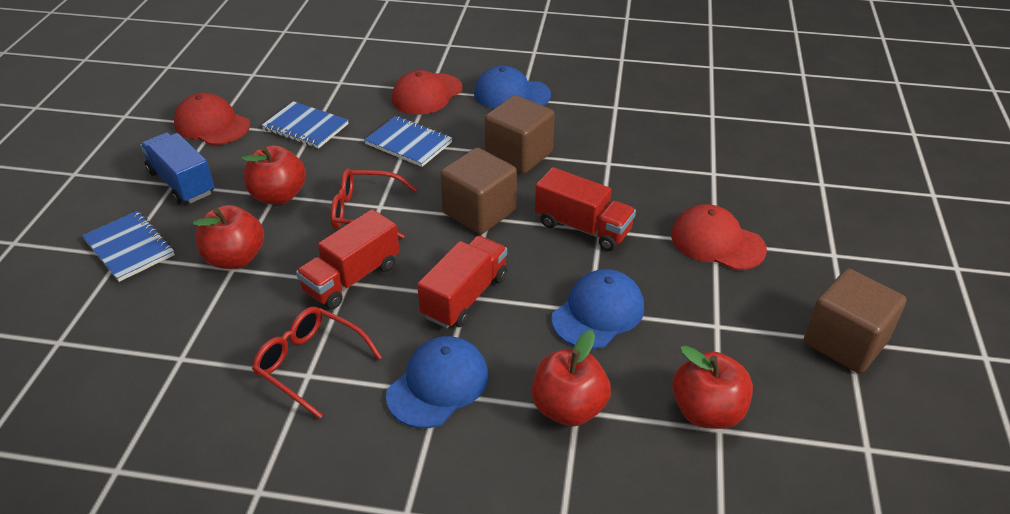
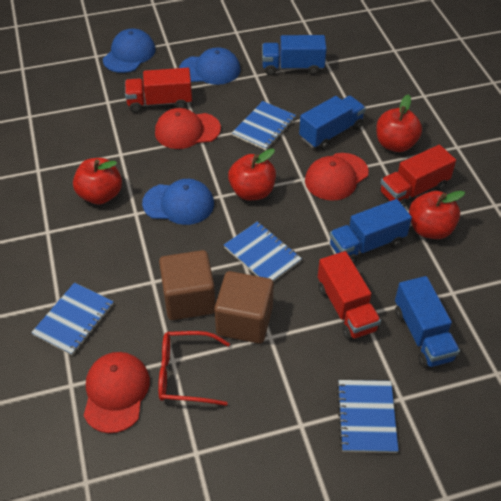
blue notebook: [82,211,175,282] [262,101,349,149] [364,116,452,167] = 3 -> [31,282,114,356] [224,221,302,282] [232,101,296,150] [337,380,399,453] = 4
blue truck: [140,133,214,204] = 1 -> [262,35,327,75] [299,96,366,150] [329,199,412,263] [395,276,460,368] = 4
brown cube: [440,148,517,234] [485,95,555,174] [804,268,907,373] = 3 -> [159,250,215,320] [214,271,274,344] = 2
red glasses: [252,307,382,419] [330,168,417,239] = 2 -> [158,331,230,406] = 1

